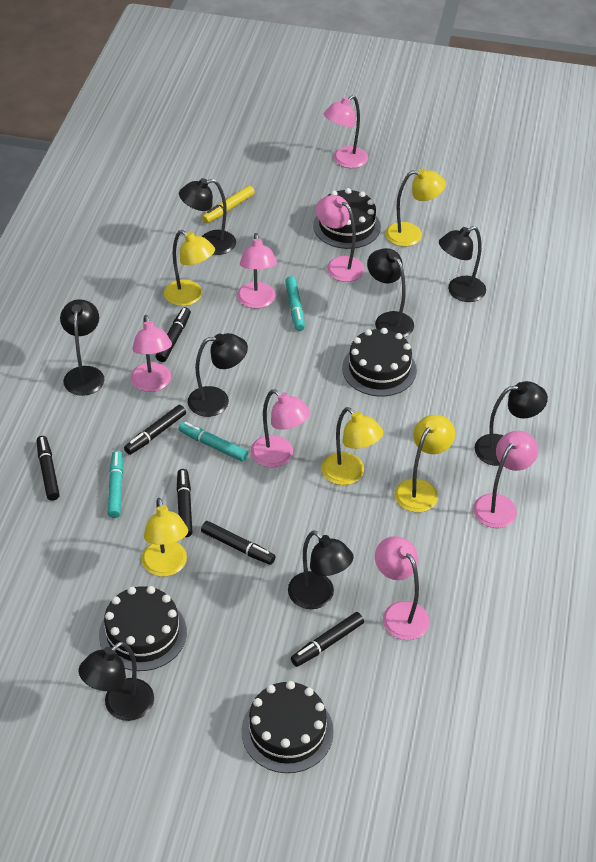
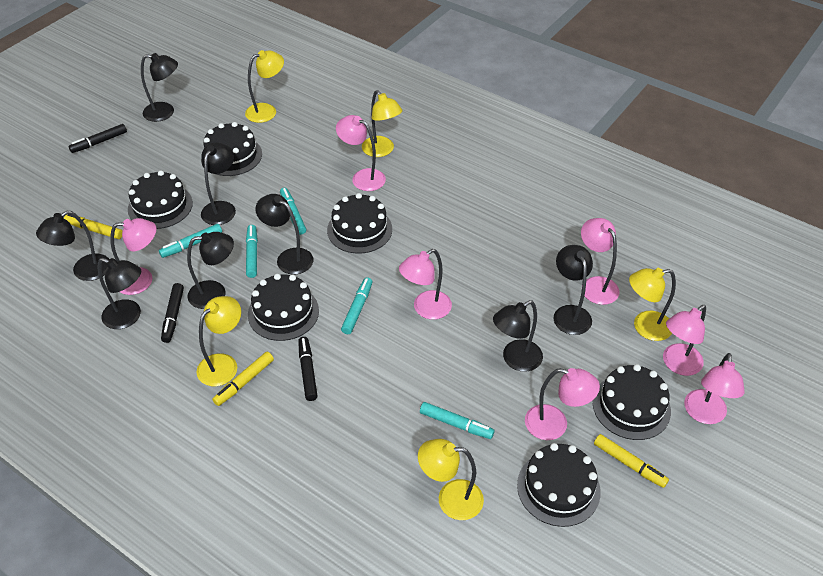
black cake: [99,586,187,671] [241,681,334,773] [313,188,381,249] [342,328,417,396] = 4 -> [128,171,193,229] [203,122,262,176] [248,274,319,341] [327,193,392,253] [517,443,601,527] [593,364,671,440] = 6
black marker: [37,436,60,501] [124,405,186,455] [156,307,191,362] [177,469,192,537] [201,521,276,565] [291,612,364,667] = 6 -> [68,124,127,153] [161,283,184,343] [298,337,317,401] = 3
turquoise marker: [107,451,123,518] [178,422,248,462] [285,276,305,331] = 3 -> [159,224,222,258] [246,225,258,278] [280,188,306,235] [341,277,372,334] [420,402,494,439] = 5
yellow marker: [202,185,255,223] = 1 -> [64,214,123,239] [212,352,274,406] [594,434,669,488] = 3

